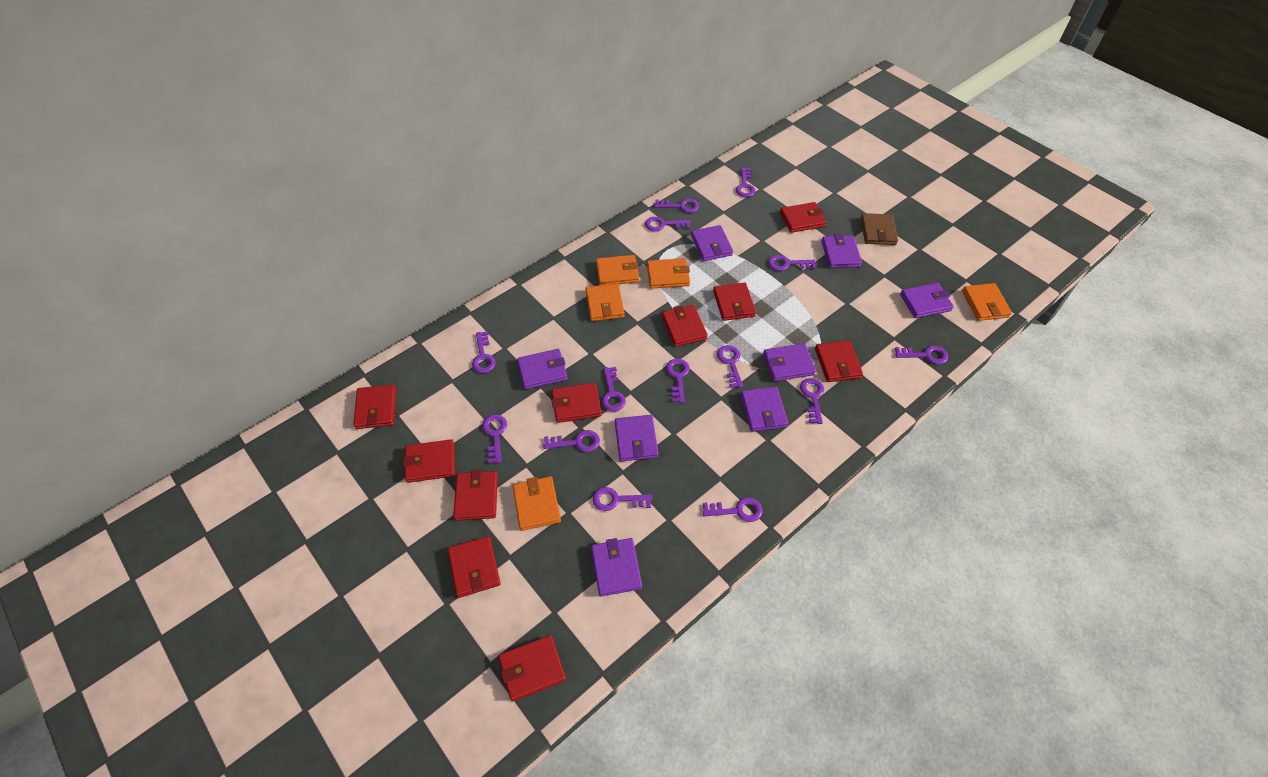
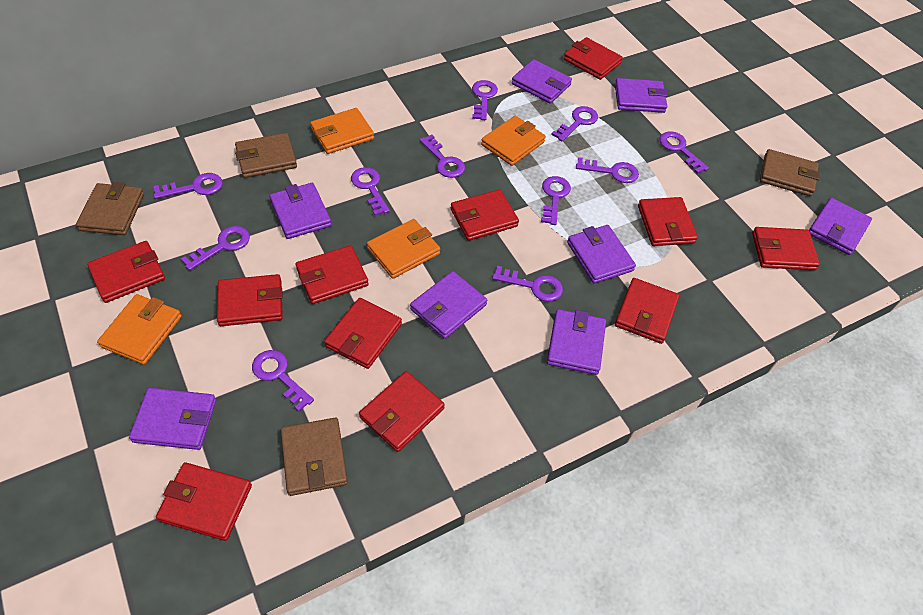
brown wallet: [861,213,898,245] = 1 -> [76,182,144,235] [235,133,297,178] [281,418,348,496] [760,149,820,196] = 4
orange wallet: [512,476,561,531] [585,283,625,321] [596,255,639,285] [647,258,690,289] [962,283,1012,321] = 5 -> [97,294,182,365] [310,108,374,154] [367,219,440,279] [481,116,546,166] = 4
purple key: [472,331,496,373] [482,415,507,463] [543,430,600,452] [592,487,652,511] [601,367,626,411] [645,217,690,231] [655,199,699,213] [666,359,690,403] [703,498,762,522] [717,345,743,388] [736,168,755,197] [768,255,816,271] [800,378,824,424] [895,346,948,364] = 14 -> [153,173,223,199] [181,226,250,270] [252,350,314,411] [351,167,390,216] [420,135,465,178] [472,80,498,120] [492,266,563,302] [541,176,571,225] [551,106,598,142] [576,157,639,183] [659,131,709,174] = 11
red wallet: [353,384,396,429] [403,439,455,483] [448,536,501,598] [453,470,498,521] [498,635,566,702] [552,383,602,423] [662,305,708,347] [713,282,756,321] [780,202,827,233] [815,340,863,382] = 10 -> [87,241,165,303] [156,462,252,541] [217,274,283,326] [296,245,369,304] [324,298,402,369] [359,371,445,452] [451,189,519,241] [564,37,623,80] [615,278,679,344] [638,197,698,246] [752,227,820,270] = 11

